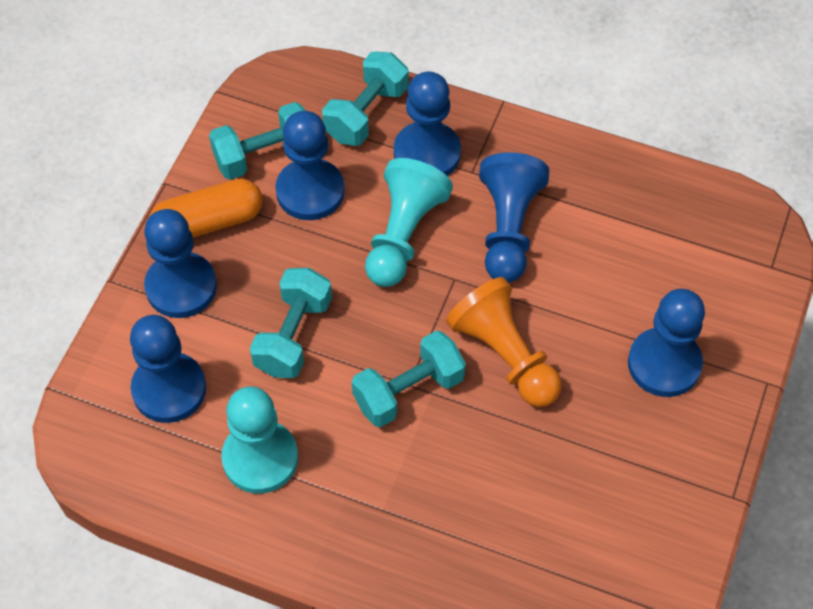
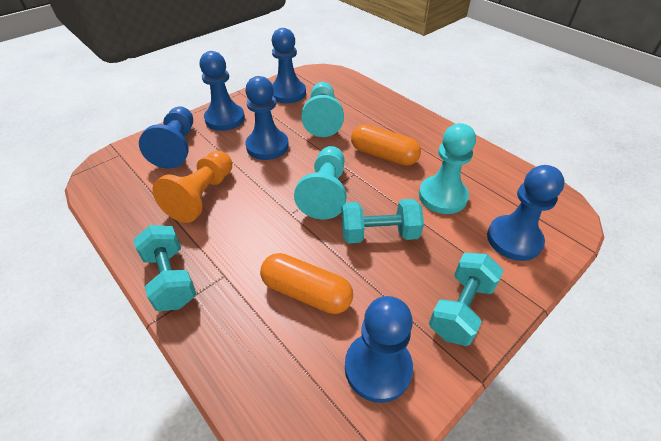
orange capsule: [150,178,263,238] = 1 -> [260,253,353,314] [351,124,421,166] = 2
turquoise dumbbell: [209,102,306,180] [250,268,332,378] [322,52,408,146] [352,330,466,427] = 4 -> [133,225,196,311] [341,199,424,243] [429,253,504,346] = 3
turquoise pawn: [221,386,298,494] [365,158,453,287] = 2 -> [294,146,347,220] [302,82,344,137] [419,123,476,214] = 3

